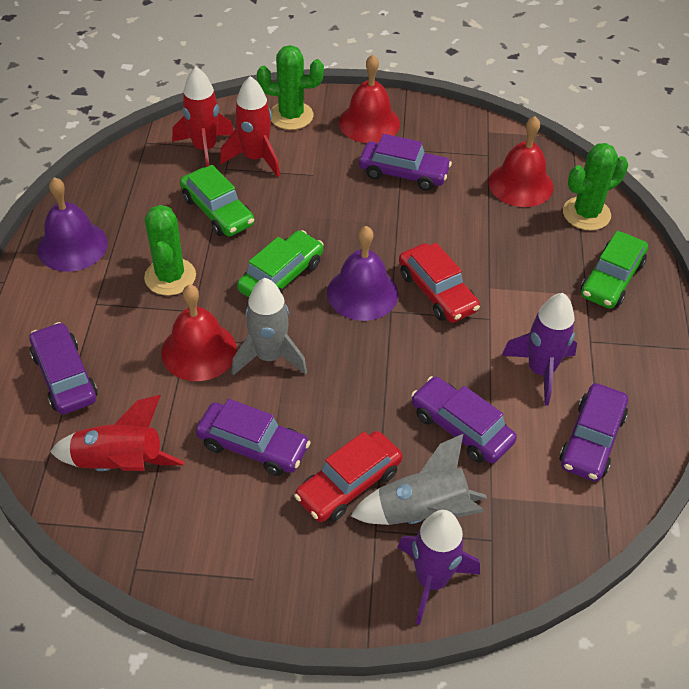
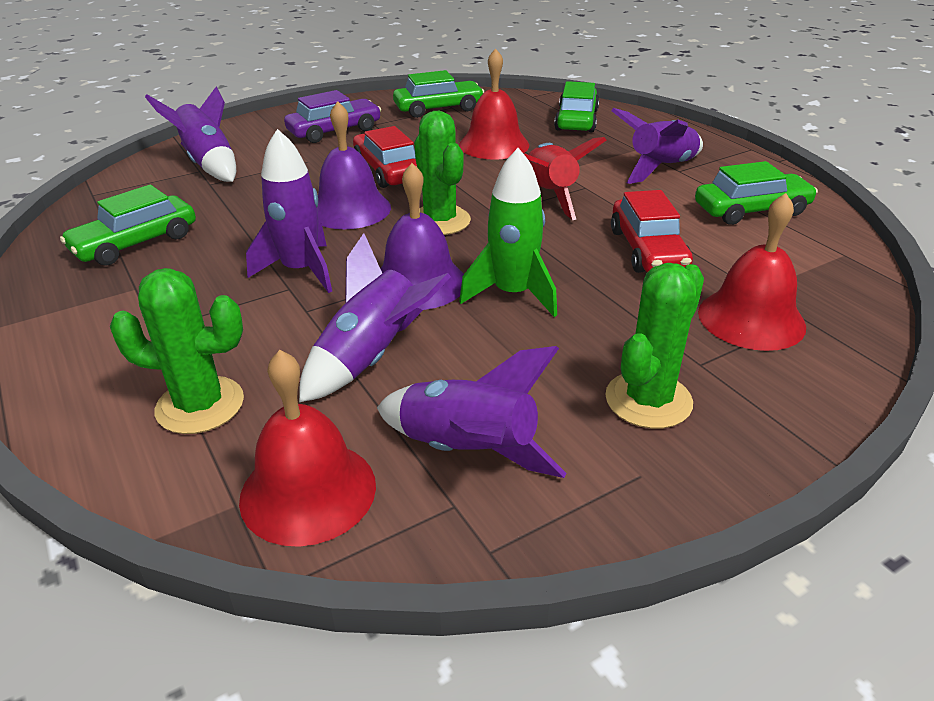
green car: [180,165,254,236] [237,230,324,297] [581,231,648,309] = 3 -> [60,185,196,266] [393,70,484,118] [554,81,599,132] [695,161,818,225] = 4
green rocket: none = 0 -> [459,148,557,317] = 1
grey rocket: [232,278,307,376] [351,433,487,525] = 2 -> none = 0
purple car: [29,322,98,414] [196,399,311,476] [359,134,452,191] [411,376,517,463] [560,383,628,481] = 5 -> [284,90,381,143] = 1
purple rocket: [397,510,480,625] [501,293,577,406] = 2 -> [145,87,236,182] [246,129,332,293] [299,233,451,402] [377,346,567,478] [611,108,703,184] = 5
red rocket: [50,395,184,471] [172,67,234,167] [220,76,280,177] = 3 -> [523,137,606,220] = 1

